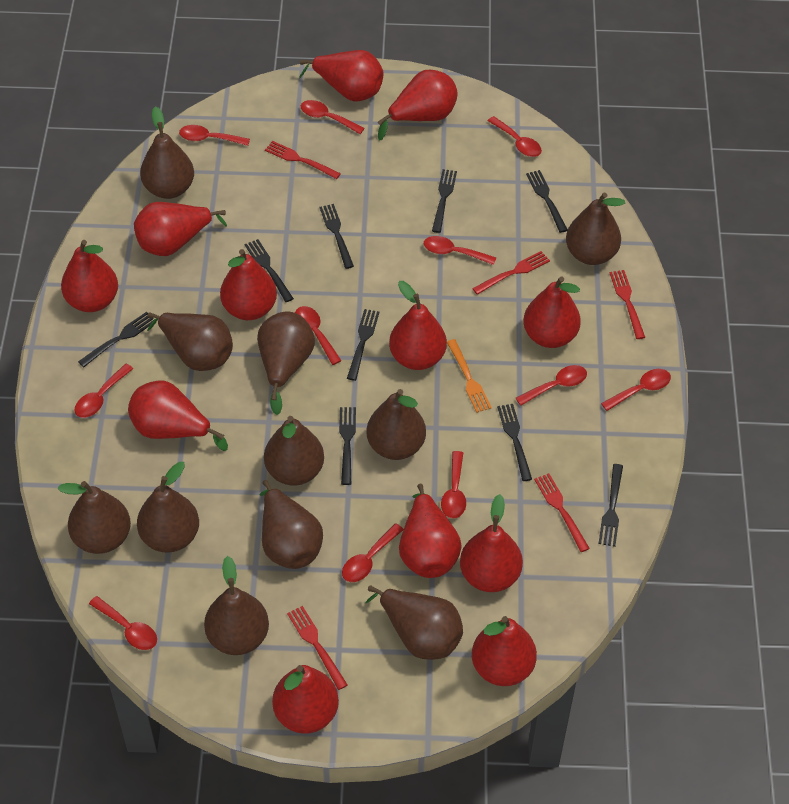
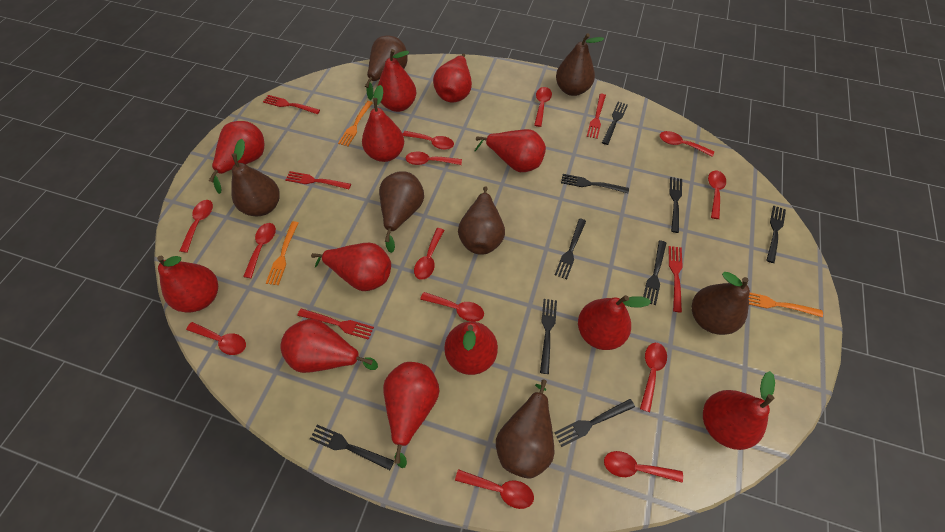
brown pear: [57,481,131,554] [137,462,199,553] [140,106,194,199] [147,312,233,371] [204,556,269,655] [257,312,315,415] [259,480,323,569] [264,416,324,486] [365,585,463,660] [366,389,426,460] [566,193,625,265] = 11 -> [231,139,280,216] [365,36,408,100] [379,171,424,253] [458,186,505,255] [496,379,554,479] [556,33,604,96] [692,272,750,335] = 7
orange fork: [447,339,492,413] = 1 -> [266,221,298,285] [338,101,373,146] [749,293,823,317] = 3
red spoon: [75,364,133,418] [89,596,157,650] [179,125,250,146] [295,306,342,365] [301,100,365,134] [342,523,404,582] [424,236,496,265] [441,451,466,519] [488,116,542,157] [516,365,587,406] [601,369,671,411] = 11 -> [180,200,213,253] [186,322,246,355] [243,223,276,278] [403,131,454,150] [406,152,462,165] [414,228,444,280] [420,292,484,322] [455,469,534,509] [534,87,552,127] [604,451,683,482] [640,343,667,412] [660,131,714,157] [708,171,726,219] = 13

